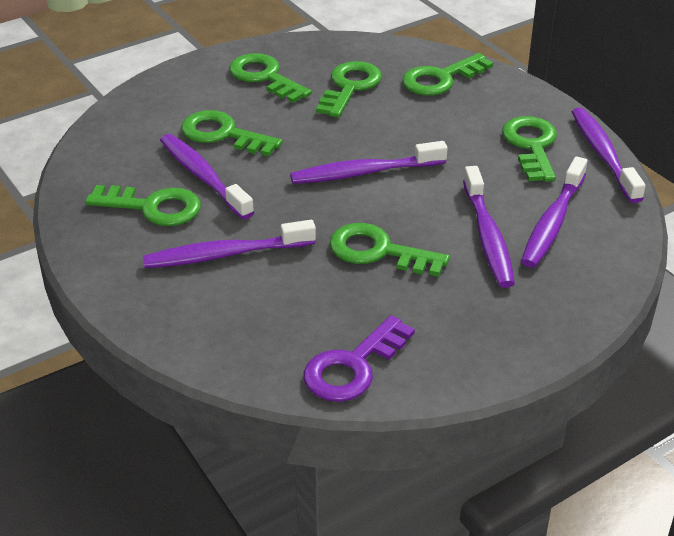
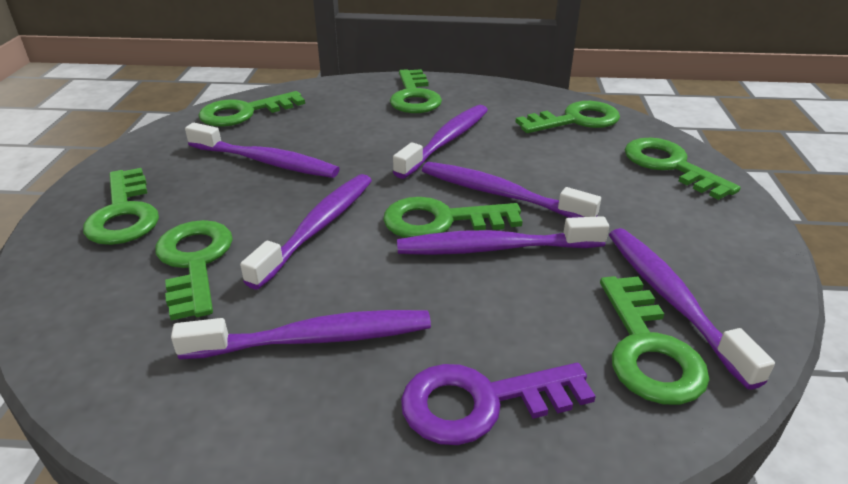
green key: [85,185,201,226] [181,110,282,156] [229,53,312,103] [316,61,382,118] [329,223,450,277] [402,53,493,96] [502,116,557,182] = 7 -> [83,168,159,245] [155,220,233,321] [198,91,305,127] [383,197,523,238] [390,69,442,113] [516,101,620,133] [600,276,710,405] [625,138,741,200] = 8
purple toothbrush: [143,220,316,268] [160,134,254,219] [290,141,448,184] [463,166,515,288] [521,156,587,268] [572,108,646,203] = 6 -> [171,310,431,359] [185,123,340,178] [240,174,372,289] [393,105,488,179] [397,216,609,255] [422,162,601,218] [609,228,775,390] = 7

